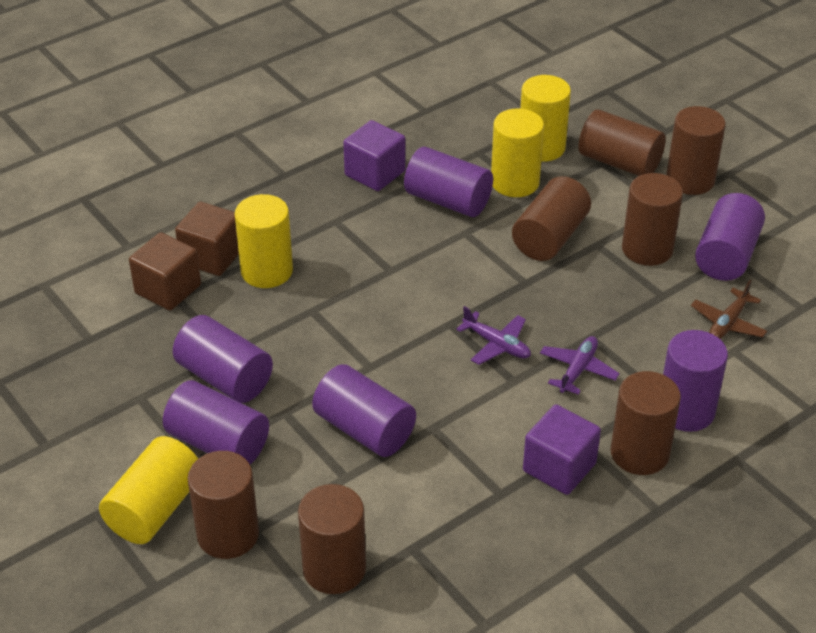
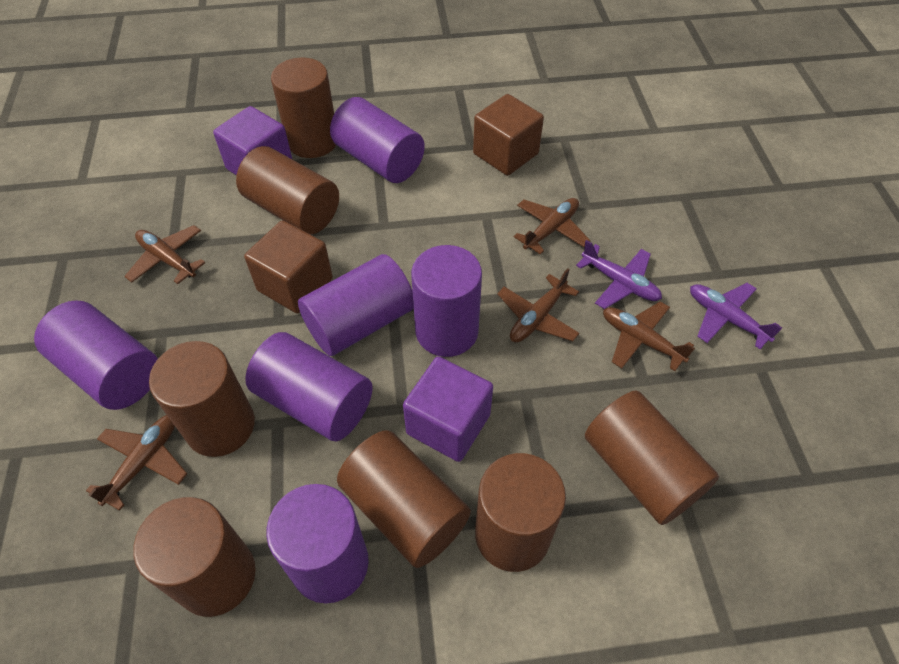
brown plane: [691,280,767,339] = 1 -> [86,415,187,511] [124,225,205,284] [497,268,580,343] [514,198,591,255] [603,301,695,371] = 5
yellow cylinder: [99,436,198,544] [235,194,293,288] [491,109,544,197] [520,75,571,162] = 4 -> none = 0

